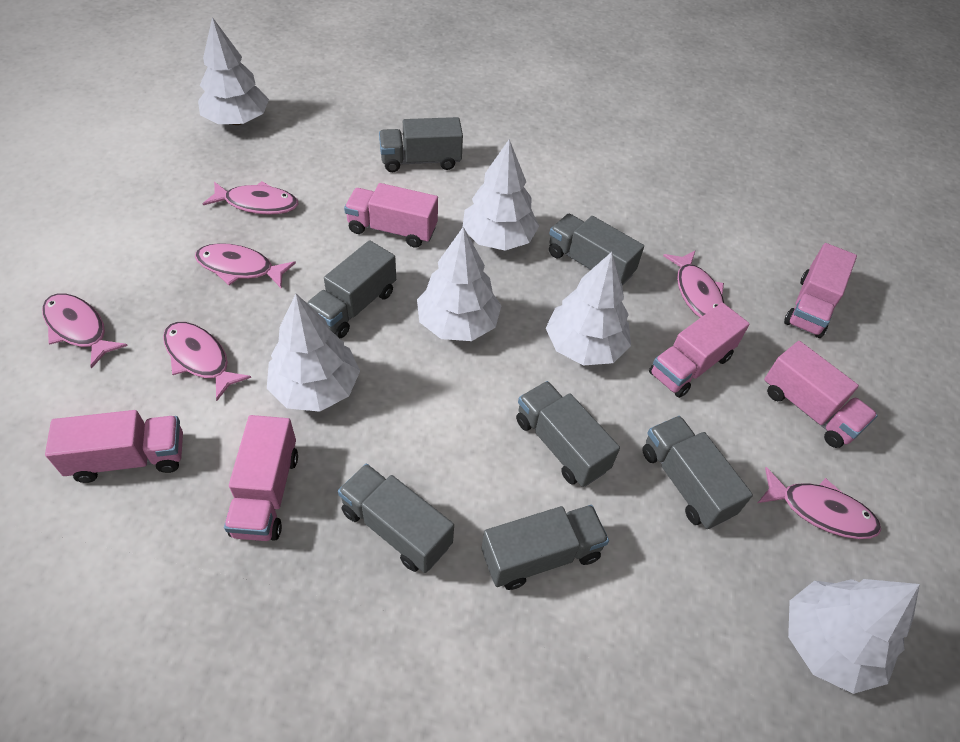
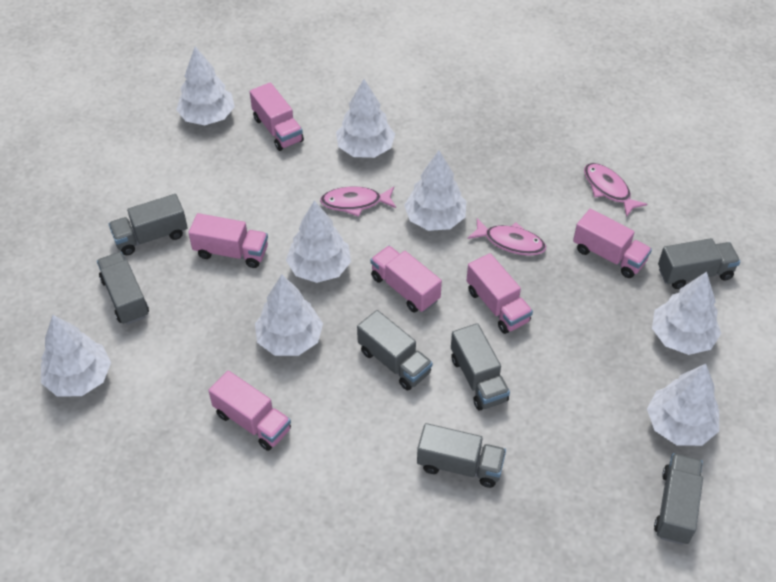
pink fish: [42,293,128,369] [163,322,251,401] [195,243,296,288] [203,181,298,215] [663,251,724,318] [758,467,881,539] = 6 -> [320,187,396,217] [467,218,546,256] [584,163,647,217] = 3
white tree: [198,17,269,125] [267,294,360,412] [417,227,502,341] [462,139,539,250] [546,252,631,365] [788,579,920,694] = 6 -> [41,315,111,396] [176,46,235,125] [255,274,323,356] [286,200,351,283] [336,79,395,158] [404,150,466,231] [647,364,719,446] [652,272,721,355] = 8

